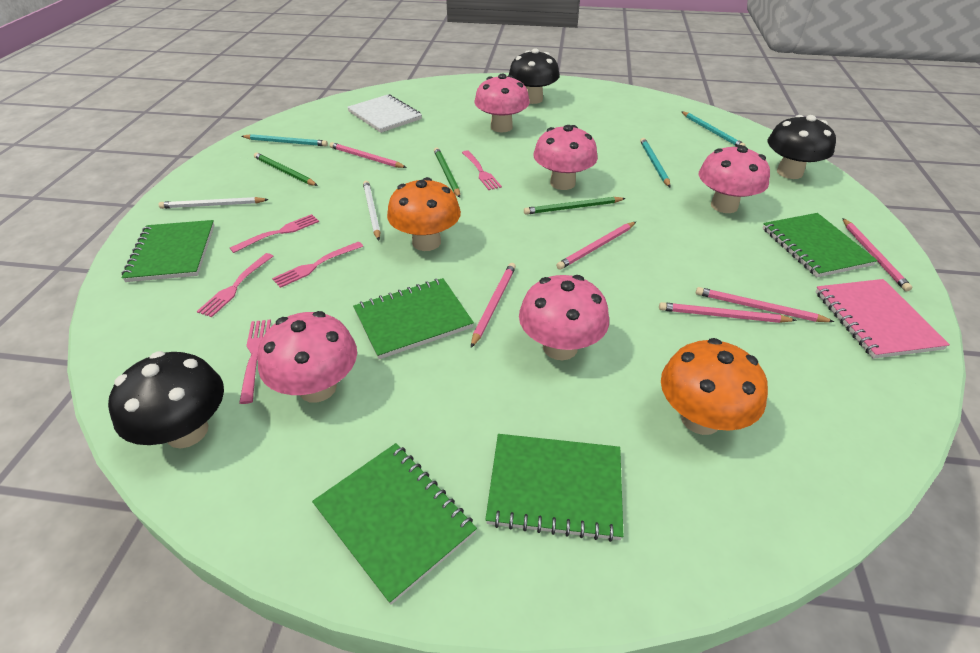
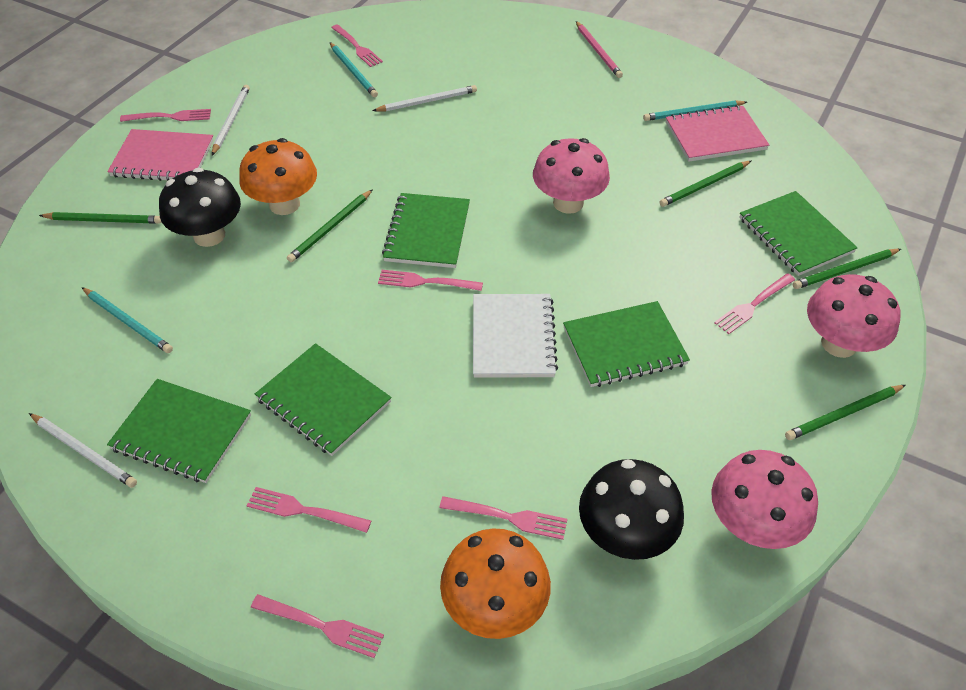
black mushroom: [108,351,224,449] [509,48,560,104] [768,115,836,179] = 3 -> [159,168,241,247] [579,459,684,560] = 2
green pencil: [254,153,318,186] [434,147,460,198] [524,197,626,215] = 3 -> [39,212,162,224] [287,189,373,262] [659,161,751,207] [785,385,906,440] [793,249,901,289] = 5
pink fork: [197,253,273,317] [230,214,319,253] [239,319,271,404] [272,241,363,288] [462,150,502,190] = 5 -> [120,109,211,122] [246,487,371,533] [251,594,384,658] [331,24,383,67] [378,270,483,291] [439,496,567,540] [714,273,795,334] = 7
pink mushroom: [257,311,357,403] [474,74,530,133] [519,275,609,360] [533,125,598,190] [699,145,770,213] = 5 -> [533,138,610,214] [711,450,818,549] [807,274,900,358] = 3
pink notebook: [816,279,950,359] = 1 -> [107,129,214,181] [666,105,769,162] = 2
pink pencil: [330,142,407,168] [471,263,516,348] [556,222,636,270] [659,302,797,323] [696,287,834,322] [842,218,912,291] = 6 -> [576,21,623,78] = 1
white pencil: [159,197,269,209] [363,181,381,240] = 2 -> [29,413,137,488] [212,85,250,155] [373,85,477,111] = 3

